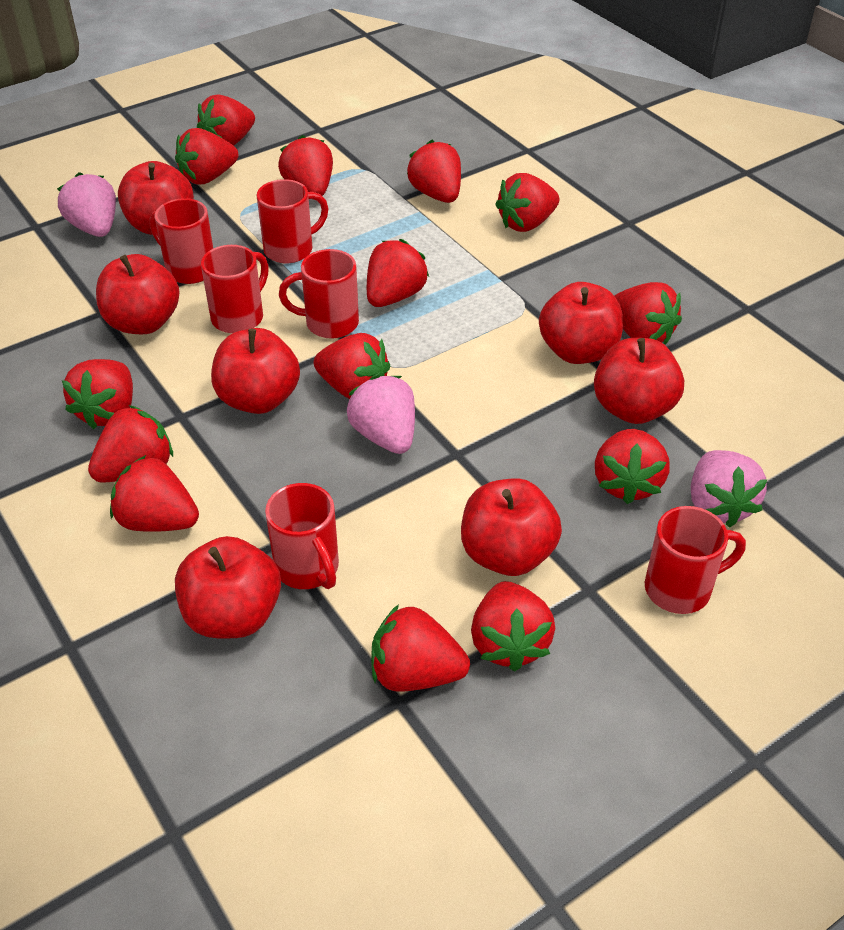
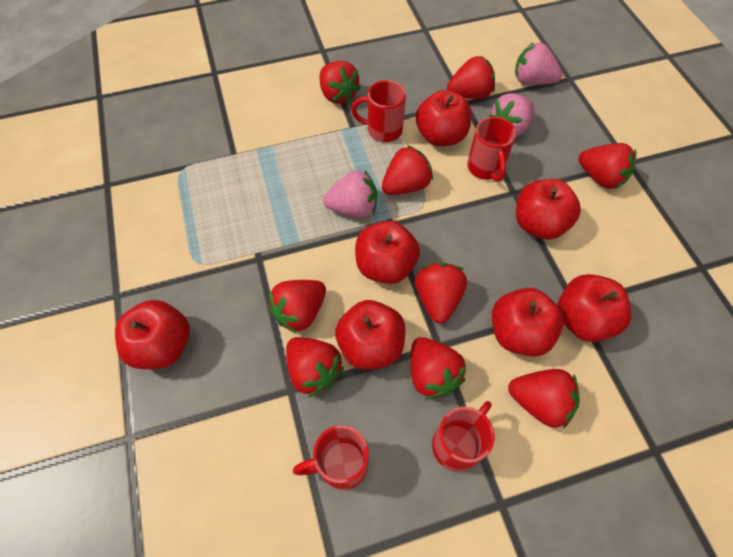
red mug: [149,198,213,284] [201,245,269,334] [256,179,328,263] [265,483,339,589] [279,249,359,339] [645,506,746,614] = 6 -> [293,425,369,490] [351,80,406,142] [432,401,495,472] [467,117,516,182] = 4
red strawberry: [62,359,133,429] [88,405,173,483] [110,455,199,532] [175,128,239,185] [197,94,255,146] [278,135,333,196] [314,333,390,399] [367,239,429,307] [371,604,470,692] [407,140,461,203] [471,581,555,671] [495,173,559,232] [595,429,670,504] [615,282,682,345] = 14 -> [268,280,326,334] [286,337,344,397] [319,61,360,104] [382,145,433,195] [411,337,466,399] [415,262,467,324] [447,56,495,99] [508,369,580,428] [579,143,636,189] = 9

